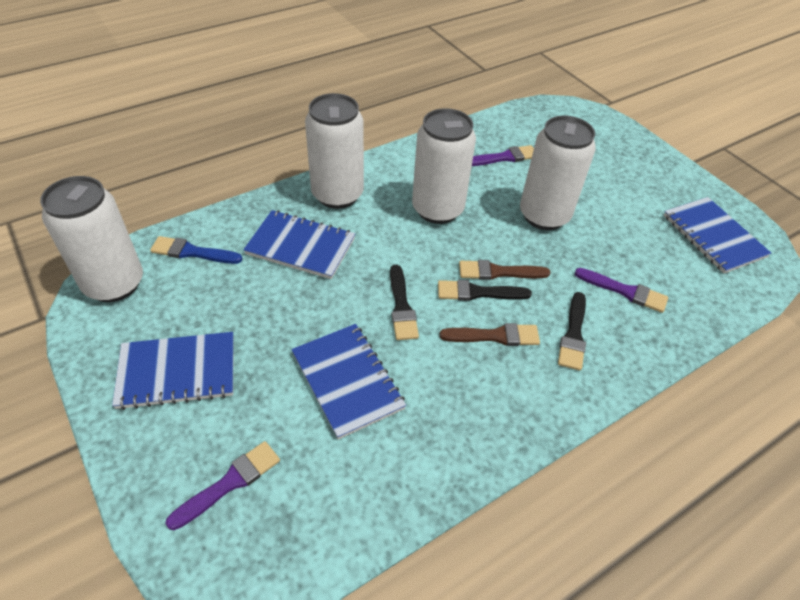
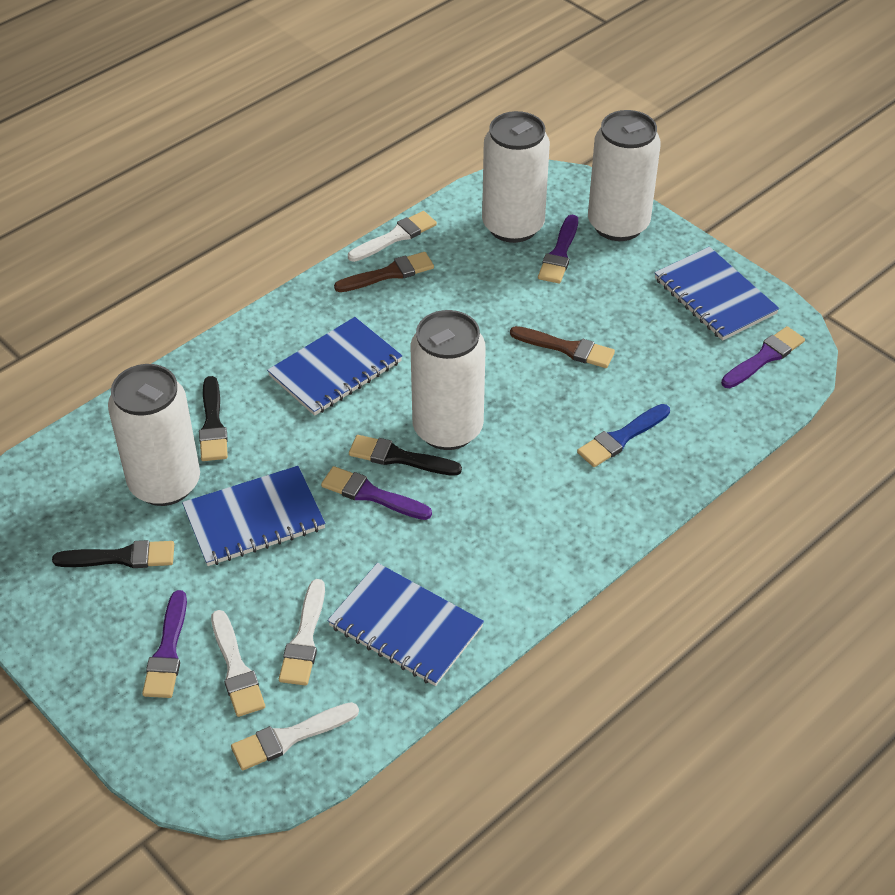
purple brush: [165,441,280,530] [472,145,534,166] [575,268,668,313] = 3 -> [142,590,187,698] [321,466,432,520] [538,215,578,284] [721,326,805,388] = 4
white brush: none = 0 -> [211,610,265,717] [231,702,359,770] [279,579,325,686] [348,211,437,262] = 4

